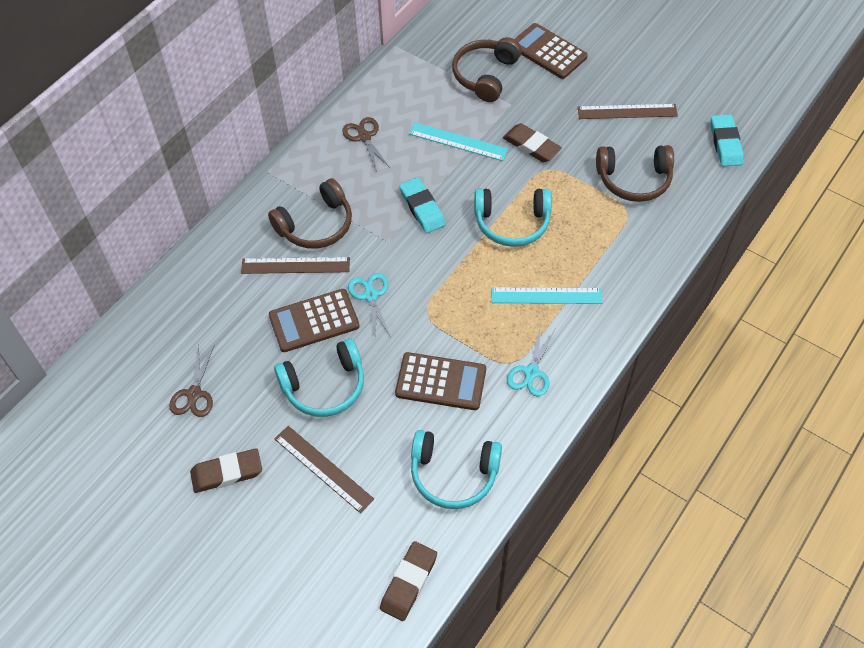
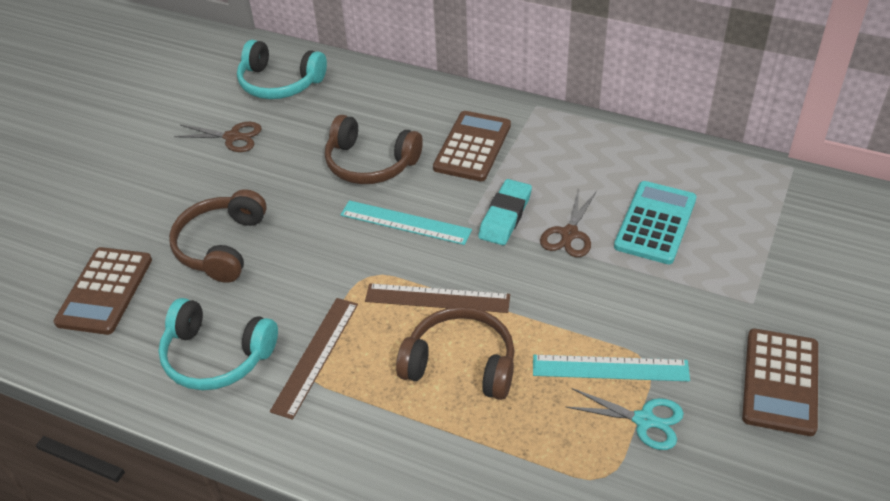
brown eraser: [190,448,262,493] [380,541,437,621] [503,123,562,162] = 3 -> none = 0
brown ruler: [241,257,350,274] [275,426,374,513] [578,104,678,119] = 3 -> [270,298,358,420] [365,283,510,313] = 2
turquoise calculator: none = 0 -> [614,181,697,264] = 1
turquoise eraser: [399,177,446,233] [711,114,744,166] = 2 -> [478,179,532,245] = 1
turquoise headphones: [274,338,364,417] [411,430,502,509] [474,189,552,247] = 3 -> [158,298,278,390] [237,40,327,99] = 2
turquoise scissors: [348,273,391,340] [507,328,555,397] = 2 -> [566,388,684,450] = 1

